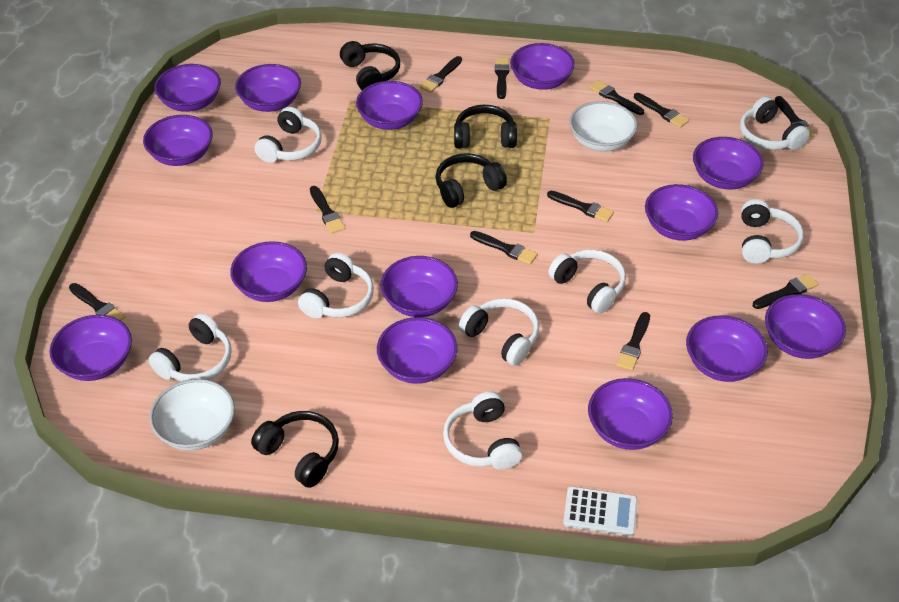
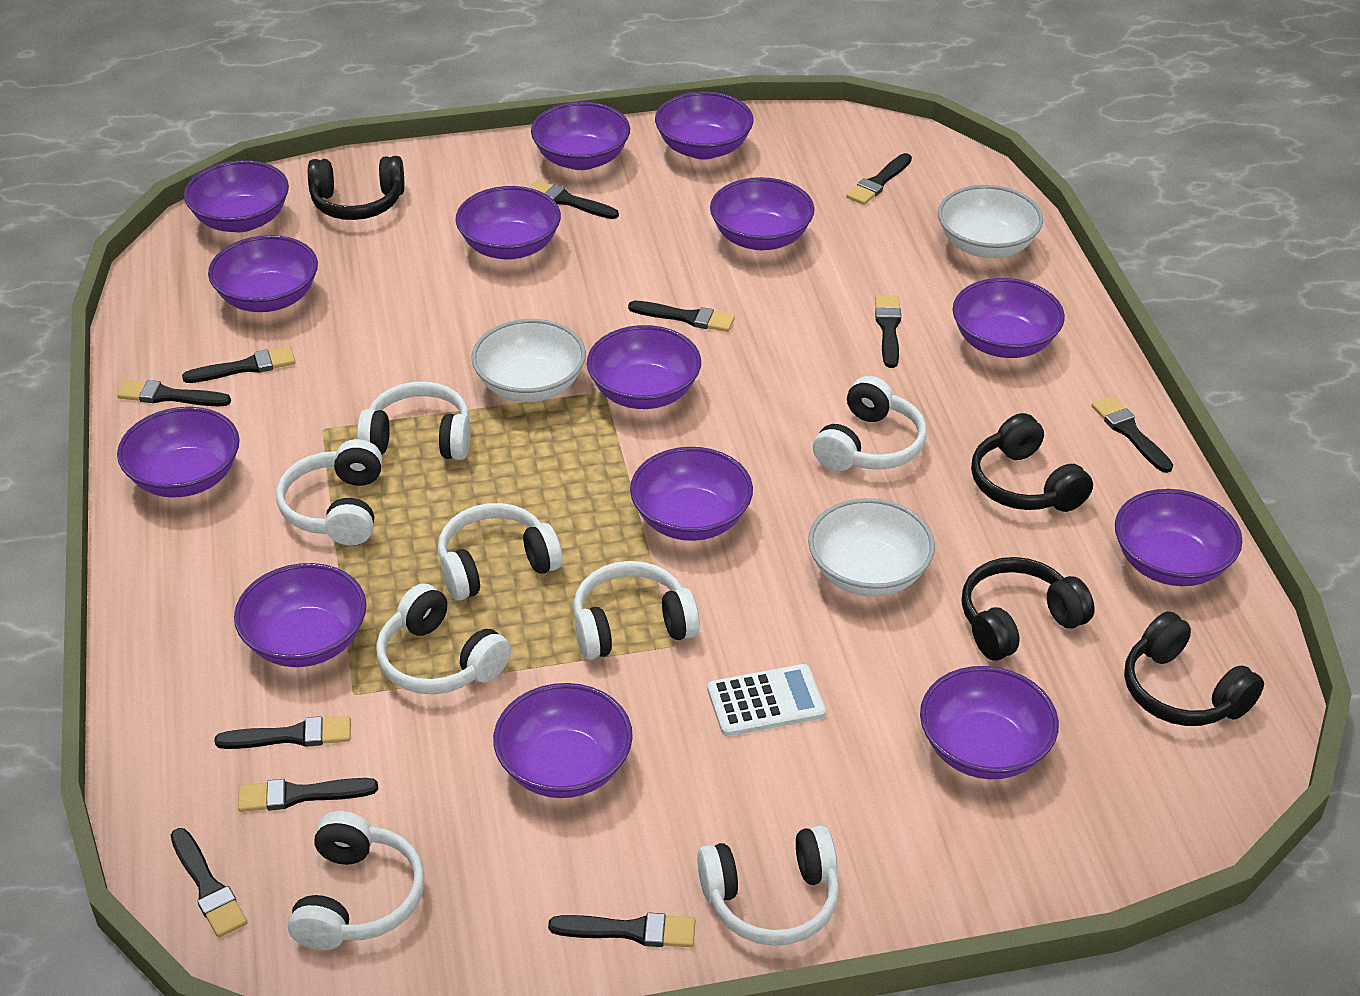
white bowl: [149,379,235,450] [569,101,637,152] = 2 -> [471,319,586,402] [808,498,935,597] [938,185,1043,258] = 3

